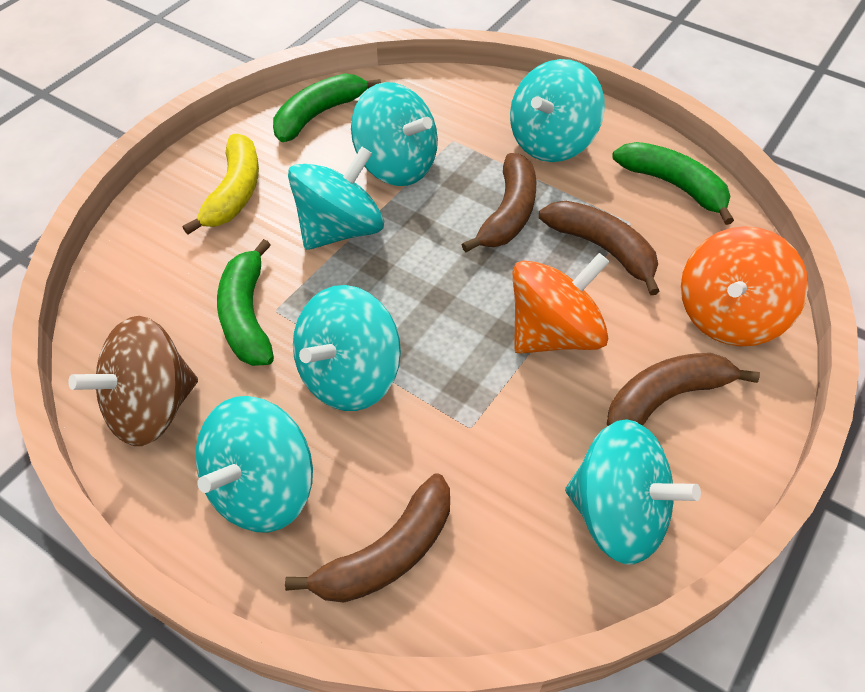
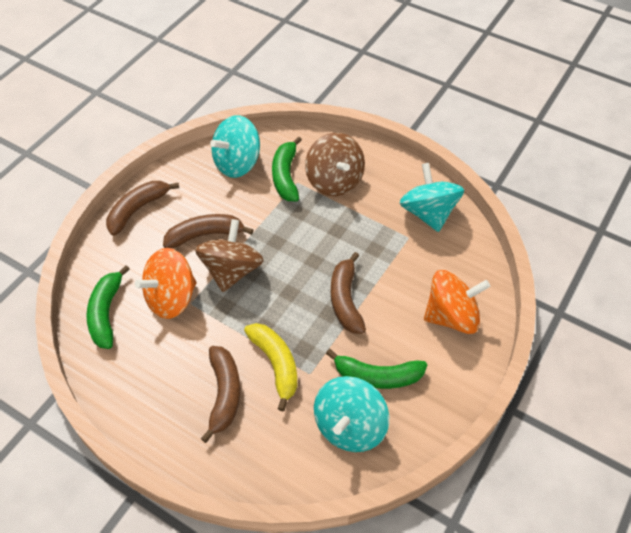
brown spinning top: [68,316,198,446] = 1 -> [195,219,264,292] [305,133,365,196] = 2
turquoise spinning top: [196,396,313,532] [288,147,384,250] [293,285,401,411] [351,82,438,186] [510,59,605,162] [565,419,701,565] = 6 -> [210,115,260,178] [314,376,389,452] [400,163,464,232] = 3

